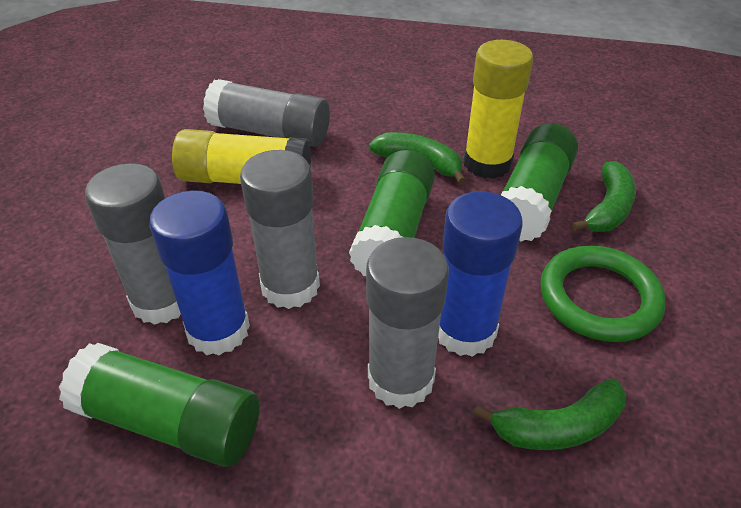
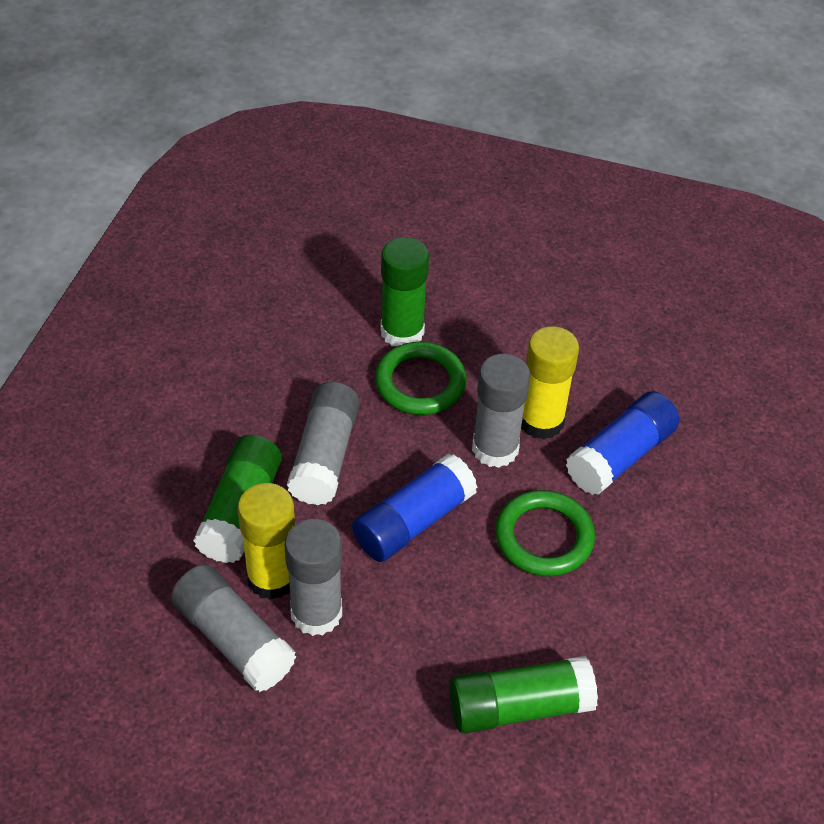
green banana: [369,132,466,184] [474,378,626,450] [572,161,636,232] = 3 -> none = 0
green ring: [540,246,666,342] = 1 -> [375,342,467,415] [495,490,595,577] = 2

